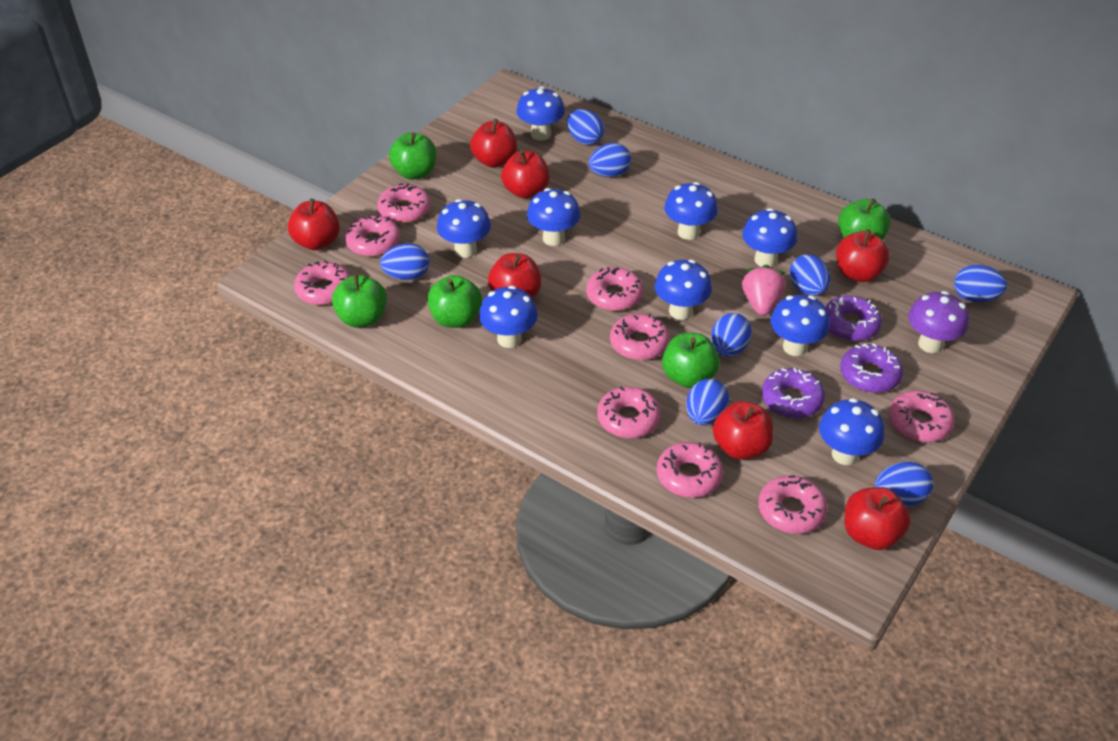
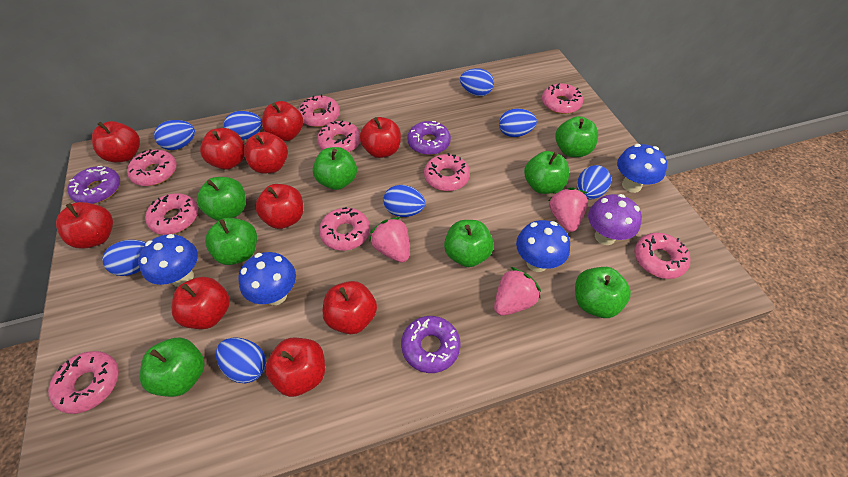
blue mushroom: [437,199,491,258] [479,286,538,348] [516,86,565,141] [527,188,580,246] [655,260,712,320] [664,182,718,240] [742,208,797,267] [770,295,830,356] [819,398,884,465] = 9 -> [138,234,198,287] [238,252,296,305] [516,220,570,272] [617,144,667,193] = 4
green apple: [332,274,387,327] [389,132,436,180] [427,275,482,328] [662,333,720,388] [838,198,891,240] = 5 -> [140,338,205,397] [197,177,246,221] [205,217,257,265] [313,147,357,190] [444,220,494,267] [524,151,569,194] [556,116,598,157] [575,267,631,318] = 8
pink strawberry: [742,264,786,316] = 1 -> [369,217,409,262] [494,267,541,316] [549,187,588,232] = 3
red apple: [288,199,340,251] [470,119,517,168] [488,253,542,298] [501,150,550,199] [713,401,773,460] [836,230,890,282] [844,487,911,550] = 7 -> [56,202,113,249] [92,121,140,162] [172,277,230,329] [200,128,245,170] [244,132,288,174] [255,184,303,229] [262,101,303,141] [265,338,325,397] [323,281,377,334] [360,117,401,158] = 10

